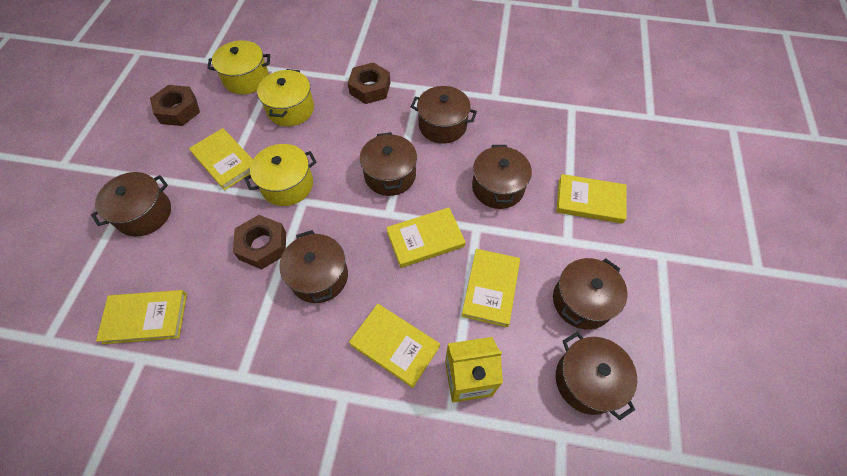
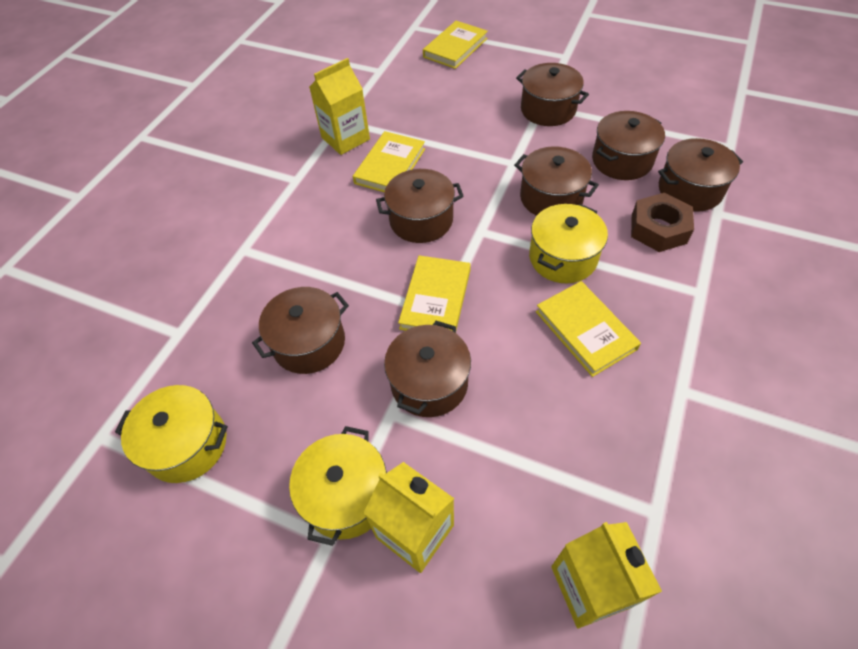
brown nut: [150,85,200,126] [233,215,286,269] [348,62,390,104] = 3 -> [631,193,694,252] = 1
yellow book: [96,290,187,344] [189,128,253,191] [349,304,440,388] [386,208,466,268] [461,249,520,327] [556,174,627,224] = 6 -> [353,131,425,193] [398,255,471,331] [423,21,488,69] [536,281,641,377] = 4
yellow carton: [445,337,503,403] = 1 -> [309,58,370,155] [364,462,454,573] [551,522,662,628] = 3

